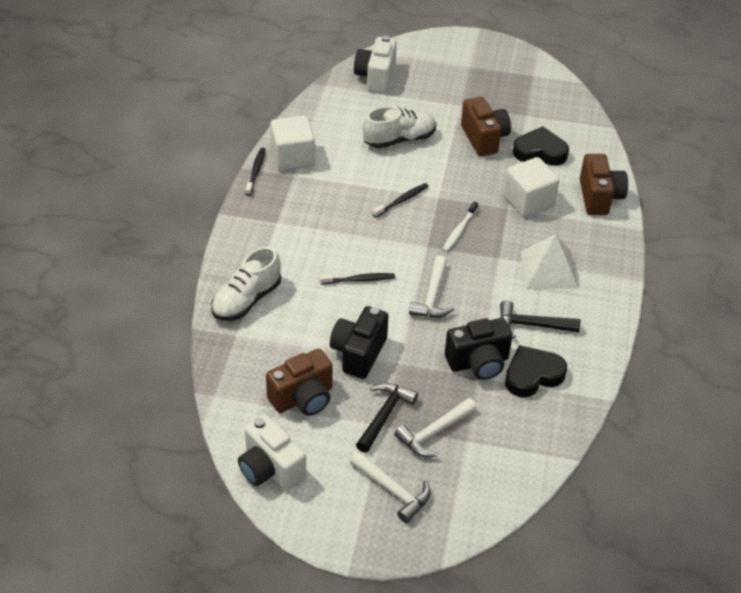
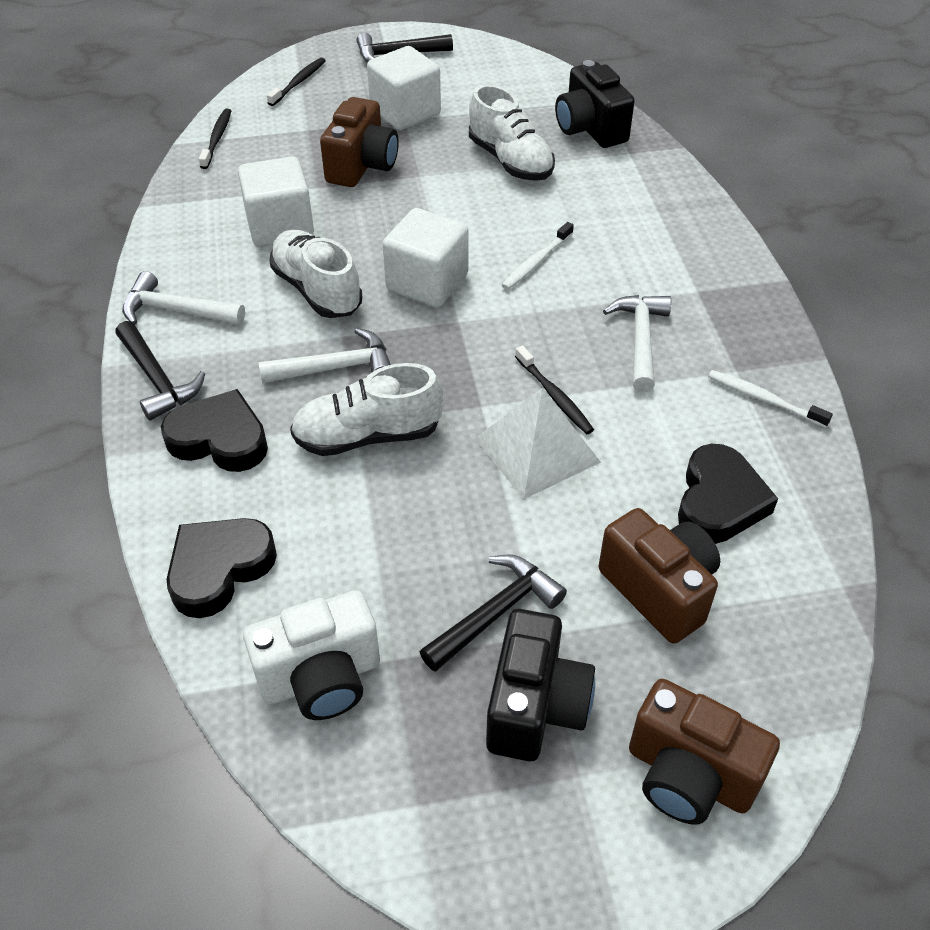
black hammer: [356,383,418,453] [500,300,581,338] = 2 -> [115,321,205,421] [356,32,453,63] [420,555,567,672] = 3
black heart: [505,345,567,397] [513,126,569,166] = 2 -> [161,389,268,472] [167,518,277,618] [678,444,778,544] = 3
white camera: [238,414,306,491] [354,36,397,93] = 2 -> [243,590,380,720] = 1
white cube: [270,116,315,171] [504,157,559,218] = 2 -> [238,156,314,247] [367,46,441,130] [383,208,469,307] = 3
white shoe: [211,247,281,321] [362,106,436,148] = 2 -> [269,230,362,318] [290,363,443,456] [469,84,555,181] = 3
white toothbrush: [442,201,478,252] = 1 -> [502,222,574,290] [708,370,833,428] = 2

